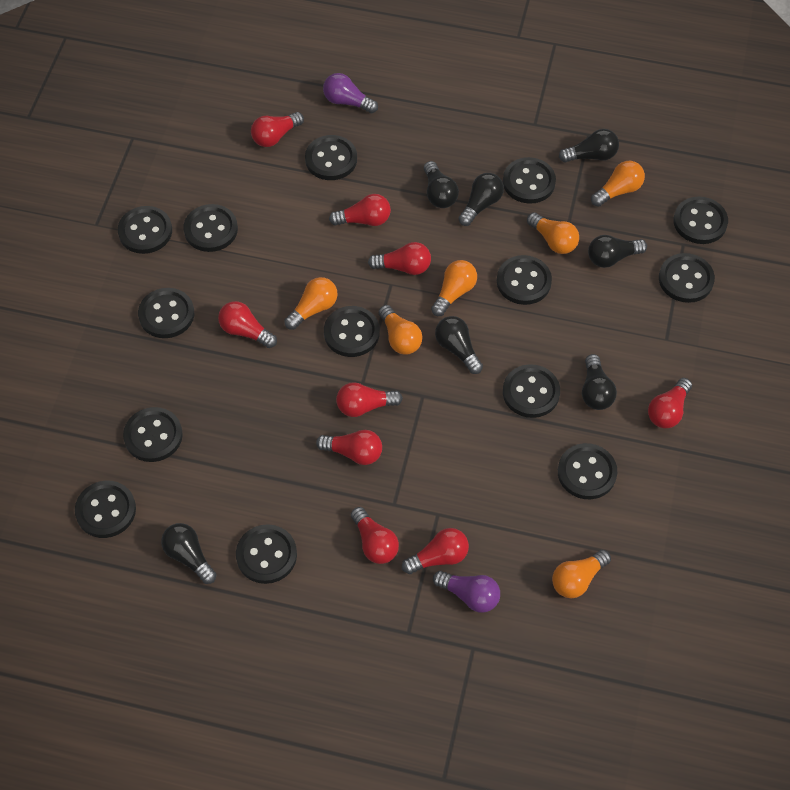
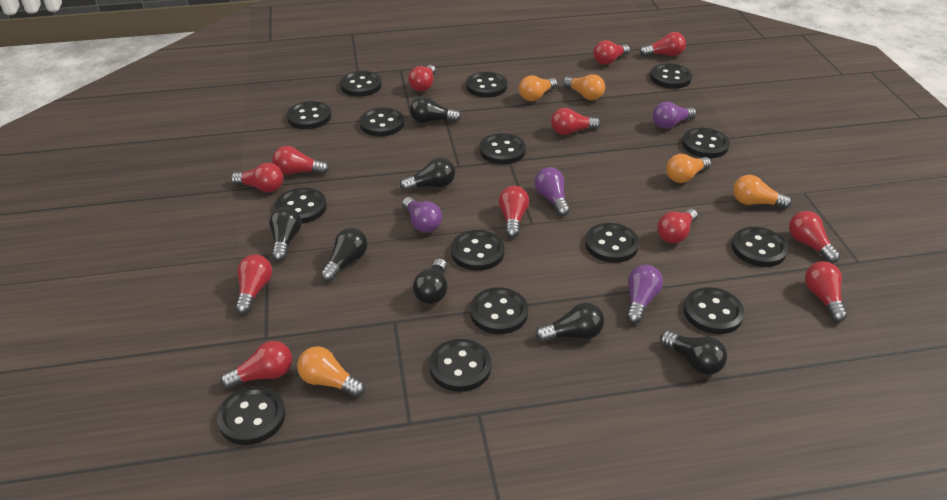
black button: [75,481,136,538] [118,206,172,254] [123,407,183,462] [138,288,194,338] [183,204,238,252] [236,524,297,584] [305,135,357,180] [324,306,380,357] [497,255,552,305] [503,157,556,204] [503,364,560,418] [558,443,617,499] [659,253,715,303] [673,197,728,244] = 14 -> [217,386,286,445] [275,188,327,224] [287,101,331,129] [340,71,382,97] [359,108,404,136] [429,339,491,392] [451,230,505,271] [466,72,507,98] [470,287,528,334] [480,133,526,164] [585,223,639,263] [650,63,692,89] [682,128,730,158] [684,287,744,334] [732,227,788,267] = 15
orange light bulb: [284,277,338,330] [379,305,422,355] [431,260,477,316] [527,212,579,254] [552,550,611,598] [591,161,645,207] = 6 -> [297,346,365,397] [519,75,557,101] [563,74,605,100] [666,154,711,183] [733,175,792,209] = 5
purple light bulb: [323,73,378,113] [433,571,500,613] = 2 -> [402,197,442,233] [535,167,570,216] [626,265,663,324] [653,102,697,129] = 4
red light bulb: [218,301,277,348] [251,112,304,147] [316,430,382,465] [329,194,391,226] [336,382,403,417] [351,507,399,564] [368,242,431,275] [402,528,469,574] [648,378,692,428] = 9 -> [220,341,292,389] [231,163,283,192] [235,254,272,314] [272,146,329,175] [408,65,436,92] [498,186,529,238] [551,108,600,135] [593,40,630,65] [640,32,686,56] [657,209,698,243] [789,211,840,263] [805,261,847,322] = 12

